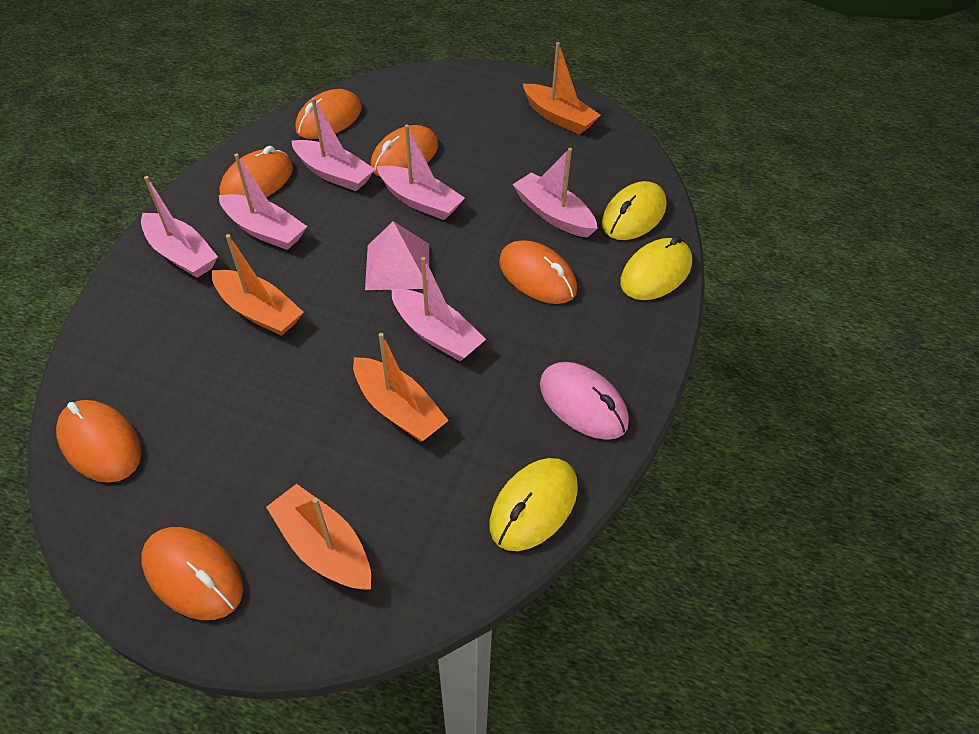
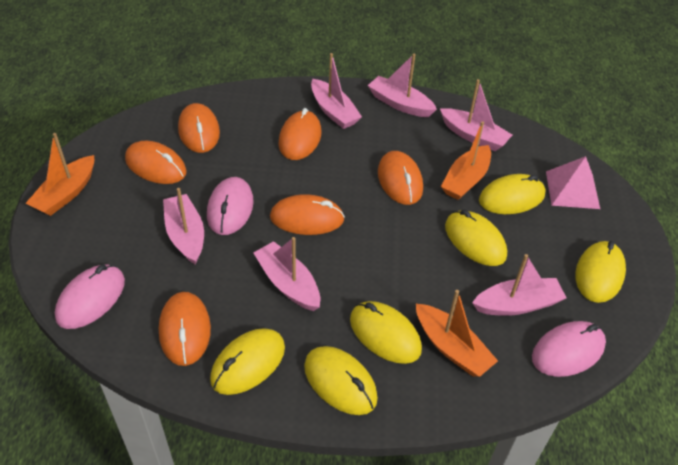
orange boat: [212,234,304,336] [266,484,371,590] [353,333,449,442] [523,42,601,135] = 4 -> [25,133,94,216] [416,290,498,377] [441,121,491,200] = 3
pink mouse: [540,362,629,440] = 1 -> [55,265,125,329] [207,177,254,235] [532,321,606,377] = 3
yellow mouse: [490,458,578,551] [602,181,667,240] [620,236,692,300] = 3 -> [210,328,285,395] [304,346,378,415] [350,301,422,364] [445,210,507,266] [479,174,546,214] [575,241,626,303] = 6

